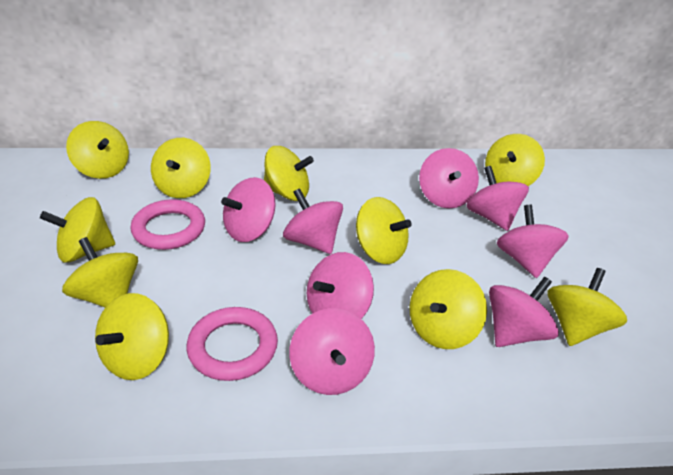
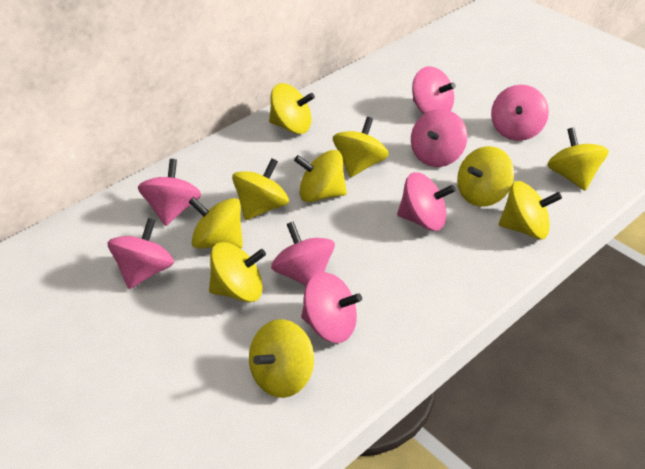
pink ring: [130,199,205,250] [186,307,278,381] = 2 -> none = 0

